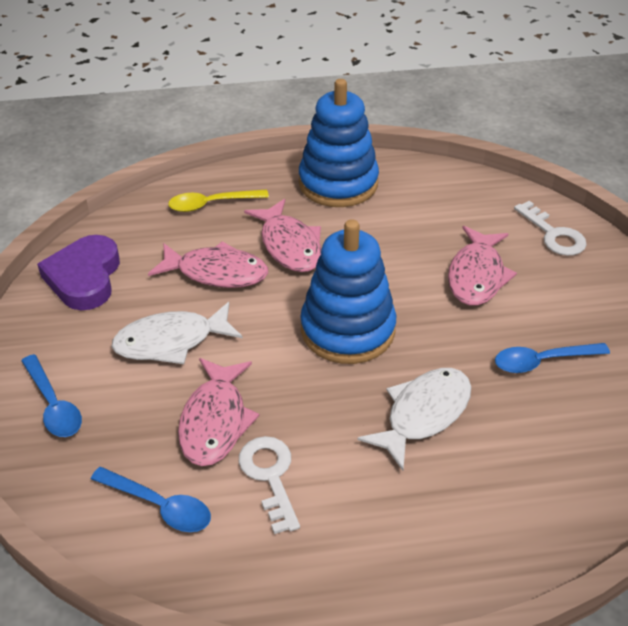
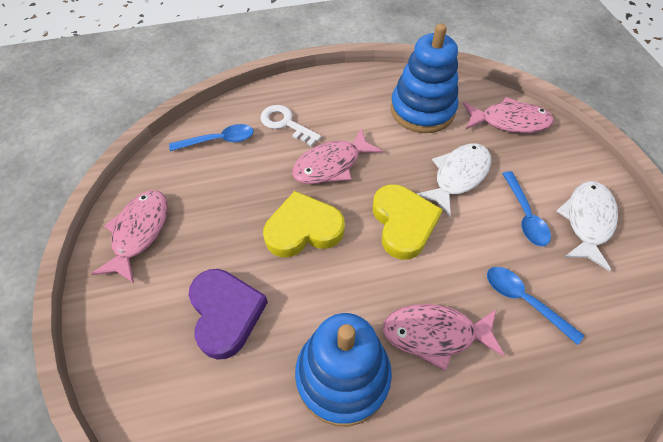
white key: [239,436,300,534] [514,201,587,256] = 2 -> [260,105,322,146] = 1
yellow heart: none = 0 -> [263,191,345,257] [373,184,443,259] = 2
yellow spoon: [168,189,269,212] = 1 -> none = 0

